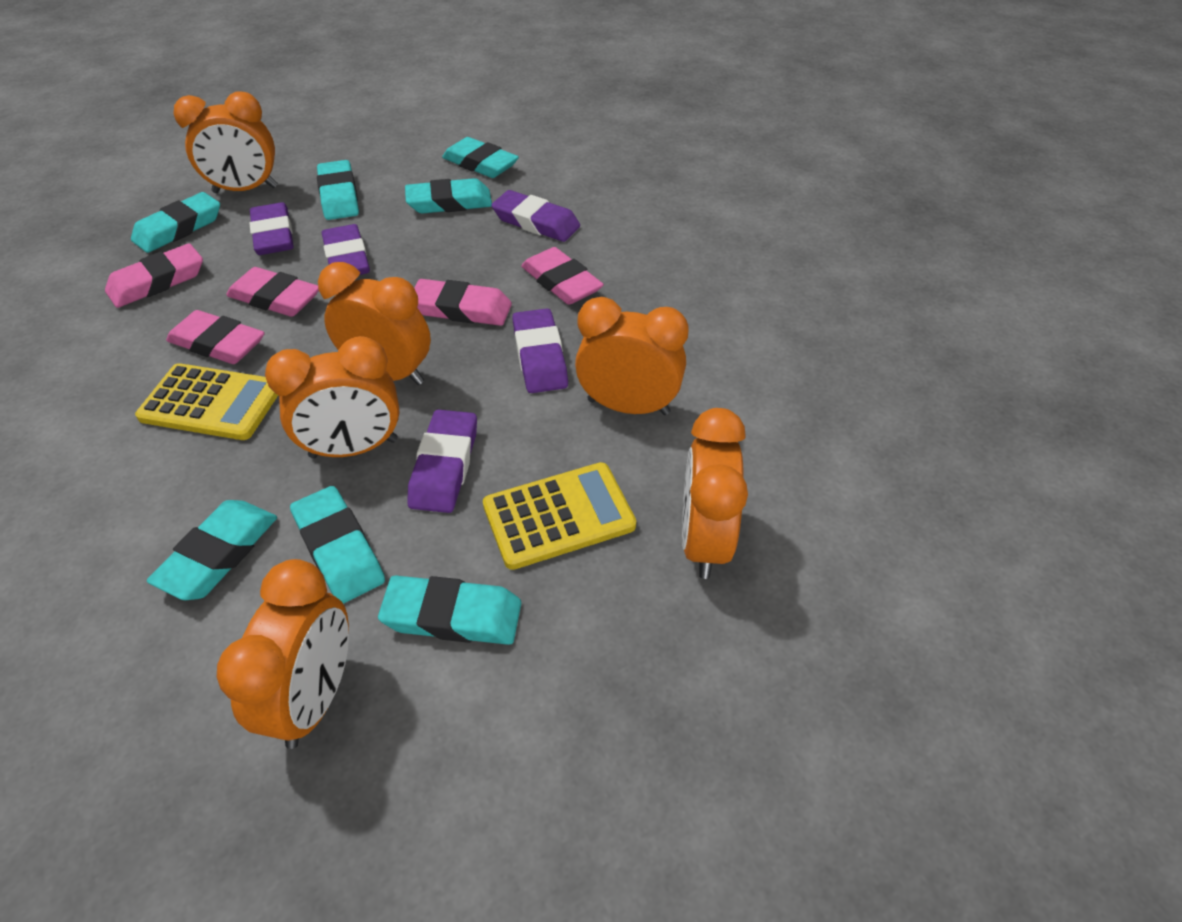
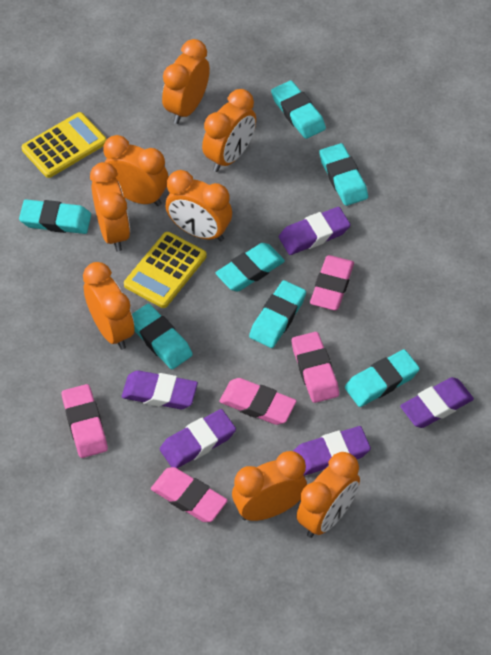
orange clock: [174,91,278,193] [217,559,349,749] [265,336,399,459] [318,262,431,385] [575,297,688,415] [682,408,748,579] = 6 -> [83,262,134,350] [90,162,130,251] [103,135,169,206] [162,39,210,124] [165,170,232,241] [202,89,256,172] [232,451,307,521] [296,452,360,538] = 8

